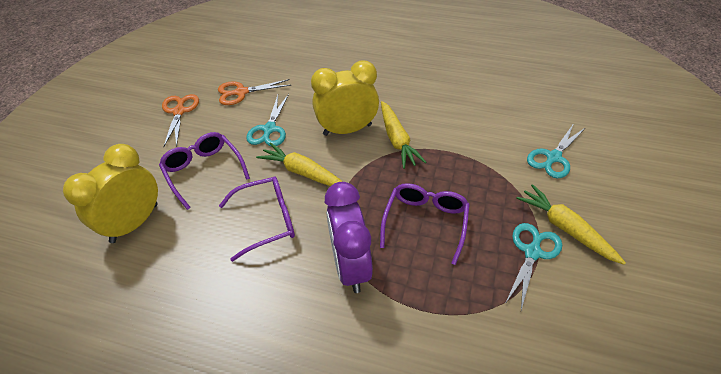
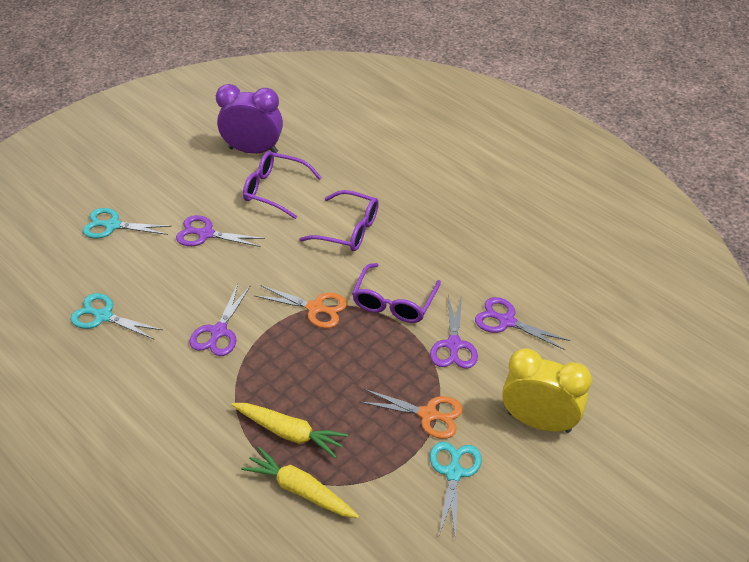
purple scissors: none = 0 -> [176,215,265,247] [190,284,251,356] [430,296,478,369] [475,297,571,350] = 4
yellow carrot: [256,142,343,186] [381,101,426,169] [516,184,626,265] = 3 -> [231,403,348,458] [241,446,359,518] = 2
yellow clock: [63,144,158,243] [311,60,379,136] = 2 -> [502,348,592,433] = 1

